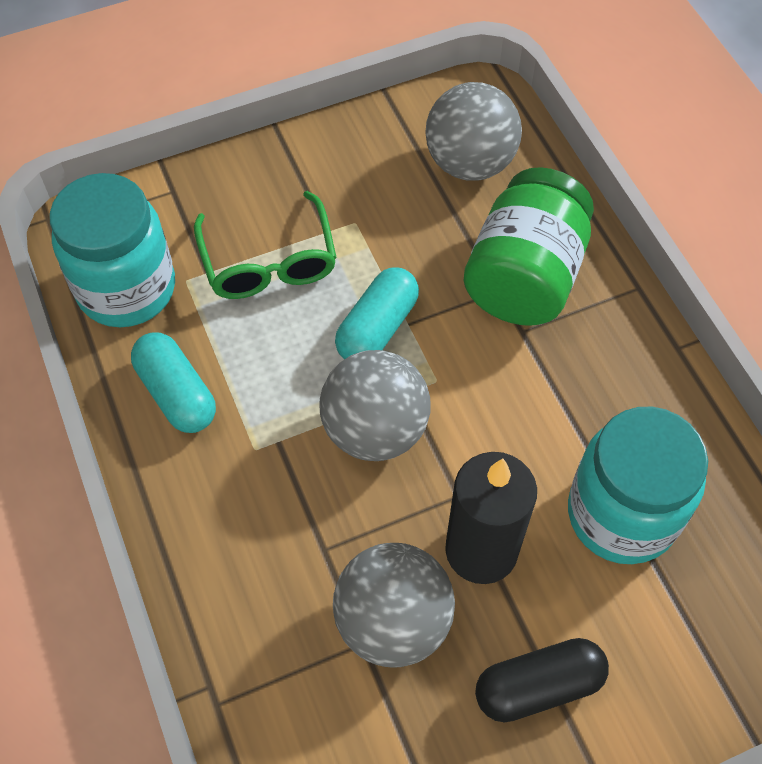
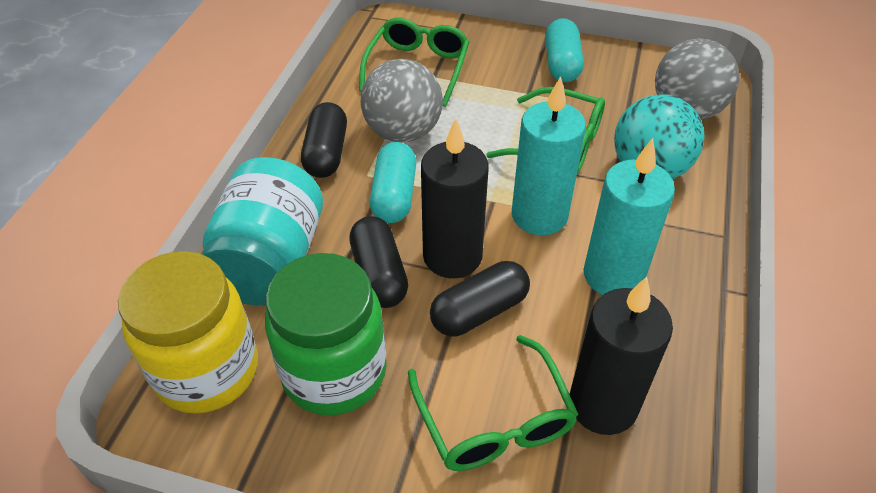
black candle: [445,452,537,584] = 1 -> [421,119,489,278] [570,277,673,435] = 2
black capsule: [475,638,609,722] = 1 -> [301,102,347,178] [349,216,408,308] [430,261,530,336] = 3
green glasses: [194,191,337,299] = 1 -> [359,17,470,107] [408,335,579,471] [486,87,605,174] = 3
grey ball: [319,350,430,461] [333,543,455,668] [425,82,522,181] = 3 -> [360,59,443,143] [655,38,739,120] = 2
turquoise ball: none = 0 -> [614,95,704,179] = 1
turquoise candle: none = 0 -> [512,76,586,235] [583,138,675,295] = 2
turquoise jar: [50,173,175,327] [568,407,708,564] = 2 -> [202,157,323,305] = 1
yellow jar: none = 0 -> [118,251,258,414] = 1

